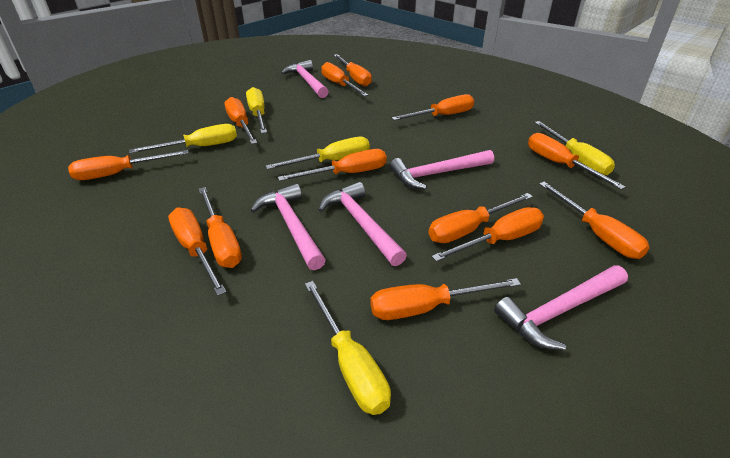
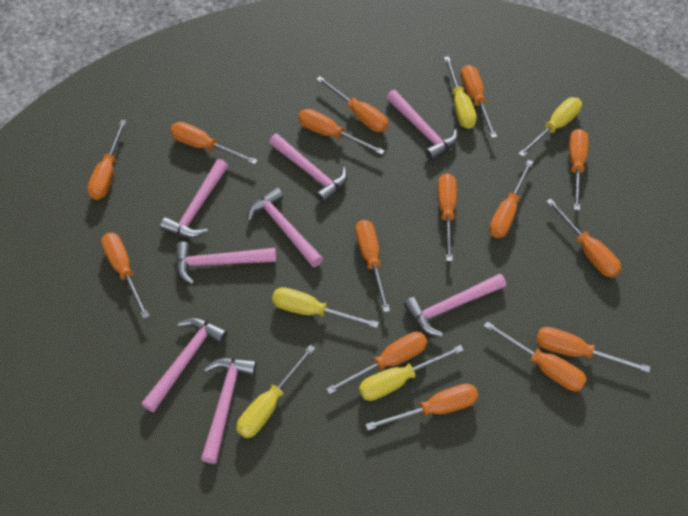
orange screwdriver: [68,150,189,180] [168,207,226,296] [199,187,242,268] [224,97,257,144] [278,149,387,181] [321,62,368,96] [334,54,372,87] [370,278,521,320] [392,94,474,121] [428,193,533,243] [431,207,544,262] [528,133,626,190] [539,182,650,259] = 13 -> [87,120,126,200] [101,233,149,319] [170,122,258,165] [298,109,385,155] [316,77,388,132] [326,332,428,395] [355,220,390,312] [365,384,478,431] [438,173,457,262] [461,65,497,138] [484,321,587,391] [489,160,533,238] [536,327,650,373] [546,198,621,277] [569,129,588,211] = 15
pink hammer: [250,183,326,270] [281,60,329,98] [318,182,407,266] [389,150,494,189] [494,265,628,350] = 5 -> [141,318,228,412] [160,159,228,238] [176,242,276,285] [201,358,257,464] [247,187,323,267] [269,134,347,203] [386,90,458,161] [404,274,506,336] = 8

